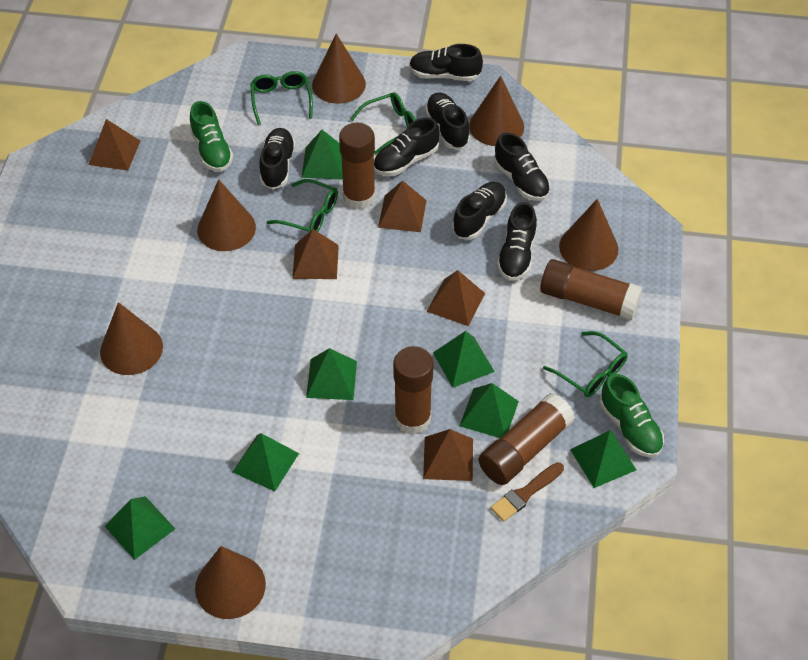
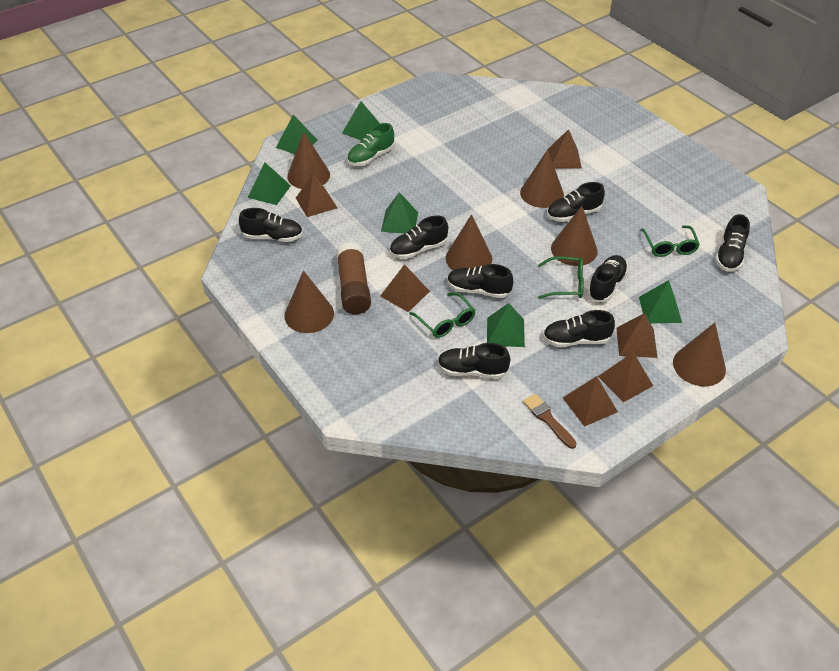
black shoe: [259,128,296,190] [374,117,439,176] [409,44,483,81] [425,92,470,149] [452,182,507,240] [494,133,550,201] [497,202,537,281] = 7 -> [239,208,303,242] [390,215,448,259] [438,343,510,379] [447,264,513,298] [543,310,615,347] [547,182,605,222] [587,255,628,302] [716,214,750,272] = 8
brown glue stick: [339,123,375,209] [393,346,434,435] [478,393,575,485] [540,259,643,321] = 4 -> [336,242,371,314] = 1
brown pyramid: [88,119,140,171] [292,229,339,279] [378,180,427,232] [423,429,473,481] [427,270,485,326] = 5 -> [296,174,337,217] [380,264,430,312] [547,129,582,169] [563,376,618,427] [598,352,653,402] [616,313,658,358] = 6
green glasses: [250,71,313,125] [267,179,338,232] [350,92,416,155] [543,331,628,397] = 4 -> [409,292,476,338] [538,256,584,299] [640,225,700,257] = 3
green pyramid: [105,496,175,560] [233,433,299,491] [302,130,343,179] [306,348,357,400] [433,331,495,388] [460,383,519,438] [570,430,637,488] = 7 -> [248,162,291,205] [276,115,318,154] [342,101,380,140] [381,192,418,234] [487,303,525,347] [639,280,682,323] = 6
green shoe: [190,101,233,172] [600,374,664,457] = 2 -> [347,123,395,166] = 1

